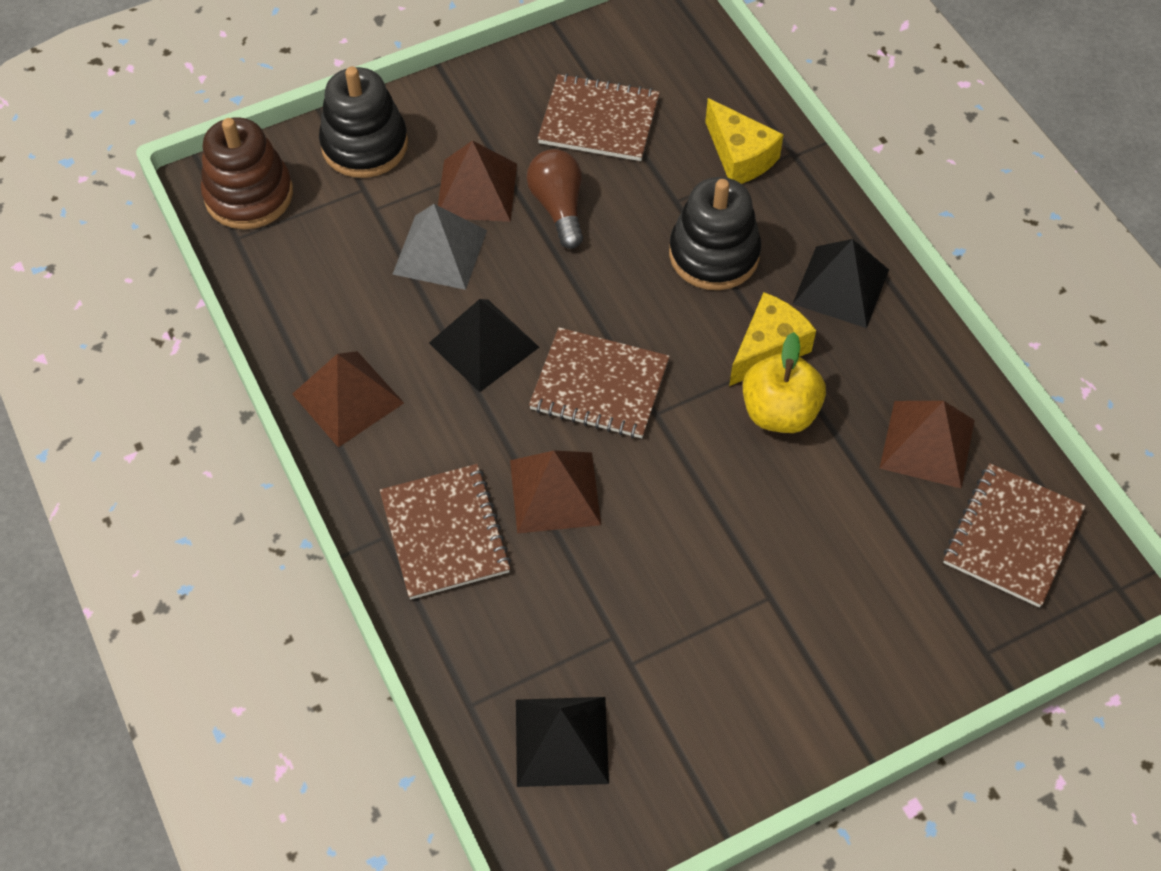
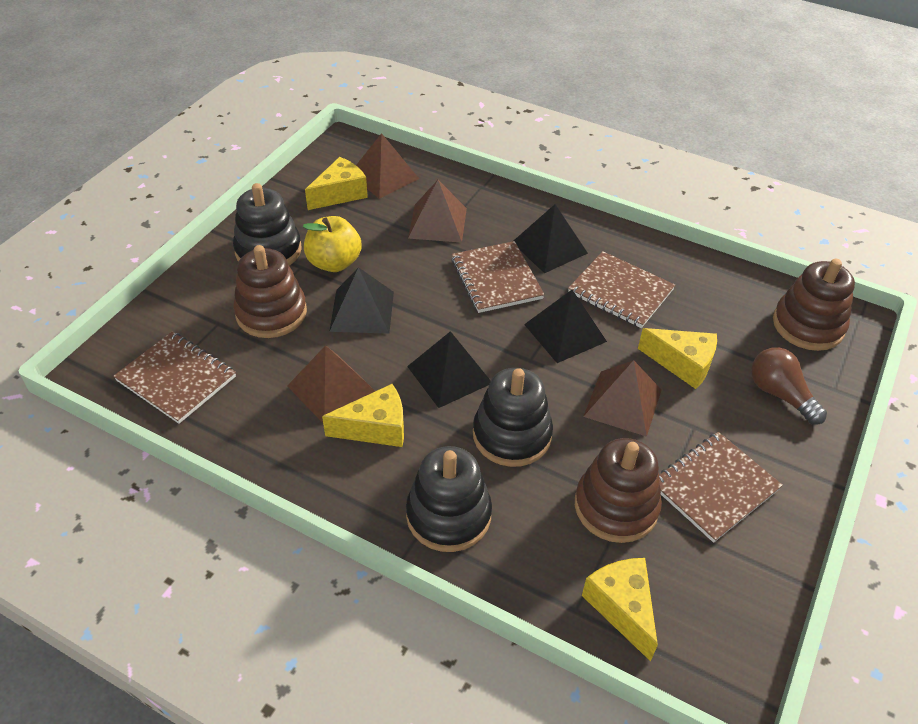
black pyramid: [429,299,539,392] [516,697,609,787] [793,239,889,328] = 3 -> [329,267,394,334] [407,331,491,408] [512,204,588,273] [524,290,607,363] = 4
black stacking toy: [319,67,408,178] [669,177,761,290] = 2 -> [233,183,302,266] [406,446,492,552] [473,368,553,467] = 3
brown stacking toy: [201,118,293,229] = 1 -> [233,245,307,338] [575,438,662,543] [773,259,855,351] = 3
grey pyramid: [392,204,487,290] = 1 -> none = 0
yellow cheese: [705,98,784,184] [729,292,816,386] = 2 -> [305,157,368,210] [322,384,404,447] [582,558,658,661] [638,328,717,389] = 4

